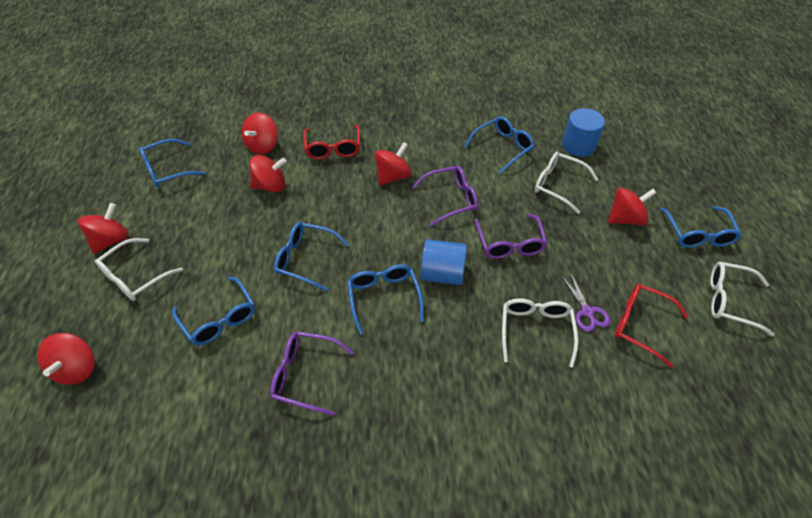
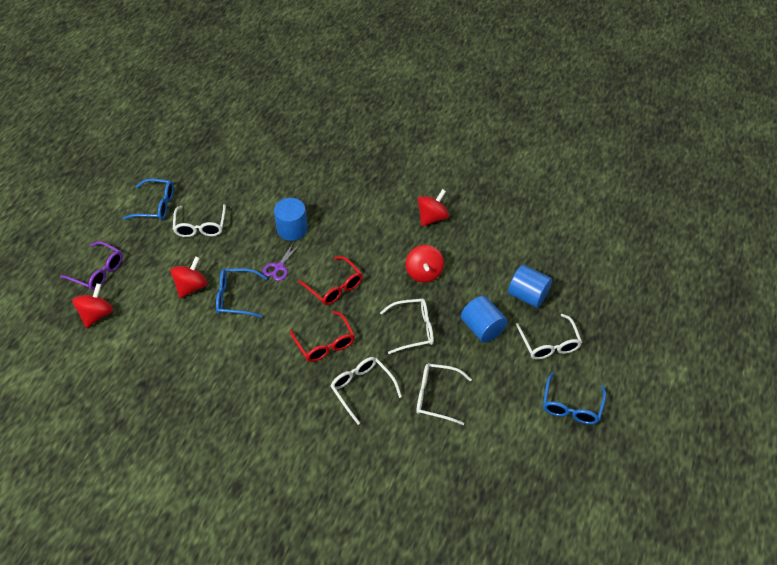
blue cylinder: [420,239,467,285] [562,108,605,157] = 2 -> [274,198,308,241] [461,296,508,343] [508,265,552,308] = 3
blue glasses: [139,139,206,188] [172,277,255,345] [274,222,349,291] [347,264,424,335] [464,116,534,174] [660,206,742,248] = 6 -> [123,179,174,220] [216,268,268,318] [543,372,606,424] = 3
purple glasses: [270,331,354,416] [412,166,478,226] [475,214,547,259] = 3 -> [60,241,123,290] = 1
red spinning top: [37,333,95,385] [78,203,129,254] [241,112,278,154] [249,155,286,192] [375,142,412,186] [608,188,656,226] = 6 -> [72,283,113,328] [170,256,207,298] [406,245,444,283] [418,189,449,226] = 4
white glasses: [95,238,183,301] [502,298,578,368] [535,152,598,214] [710,261,774,336] = 4 -> [173,204,226,237] [331,357,402,425] [380,299,434,354] [416,364,472,425] [516,314,582,359] = 5

